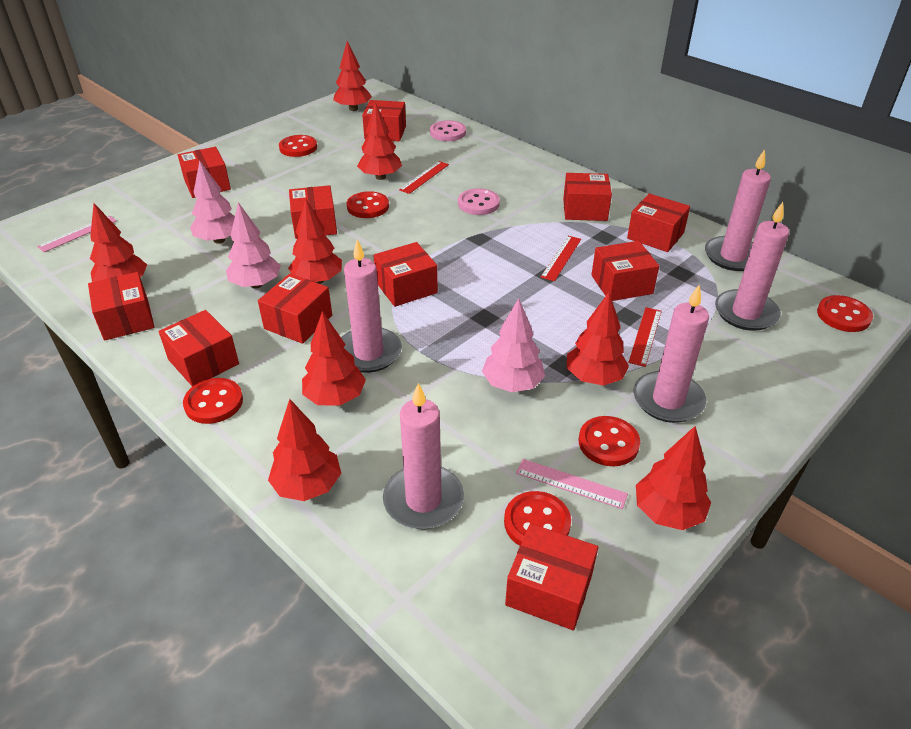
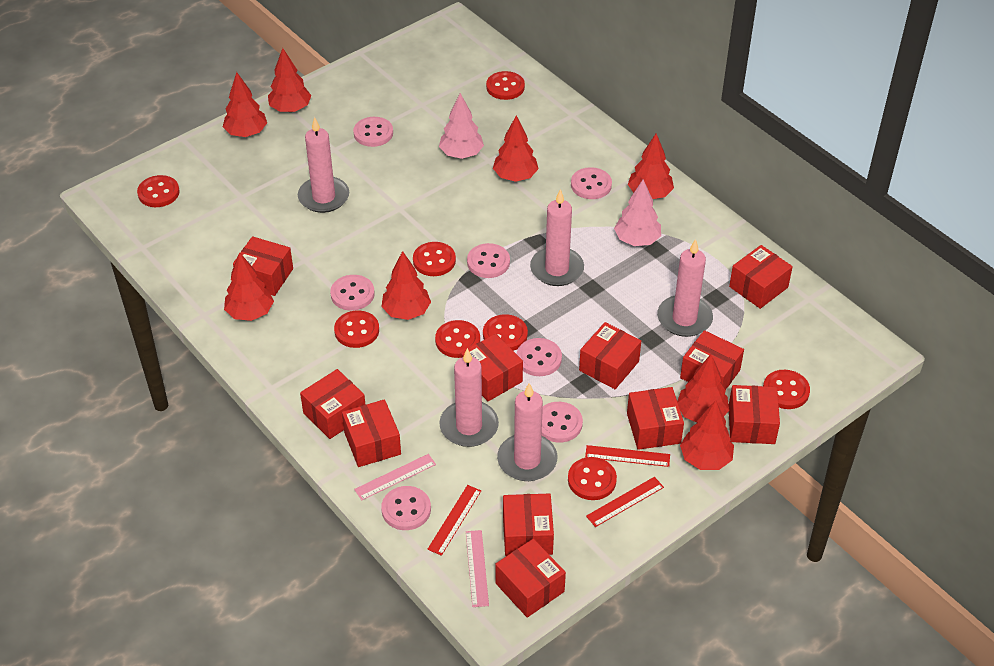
pink button: [430,120,466,141] [458,188,500,215] = 2 -> [330,275,375,311] [353,117,393,147] [381,486,431,530] [467,243,510,278] [517,338,562,376] [542,402,583,443] [571,167,612,199] = 7
pink tree: [190,160,235,243] [226,202,281,289] [482,298,545,392] = 3 -> [439,93,484,159] [614,179,661,246] = 2
red button: [183,378,243,424] [279,135,317,157] [347,191,389,218] [504,491,571,546] [579,416,640,466] [817,295,873,332] = 6 -> [137,175,180,207] [334,310,379,348] [413,242,456,276] [435,320,480,358] [483,314,528,351] [486,71,525,100] [568,457,617,500] [763,370,810,409] = 8

